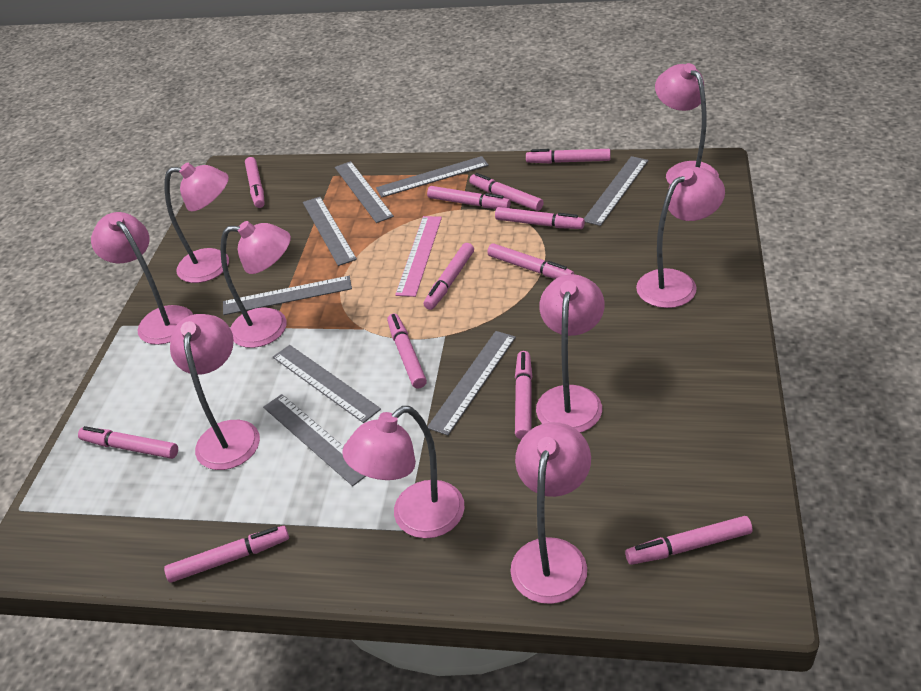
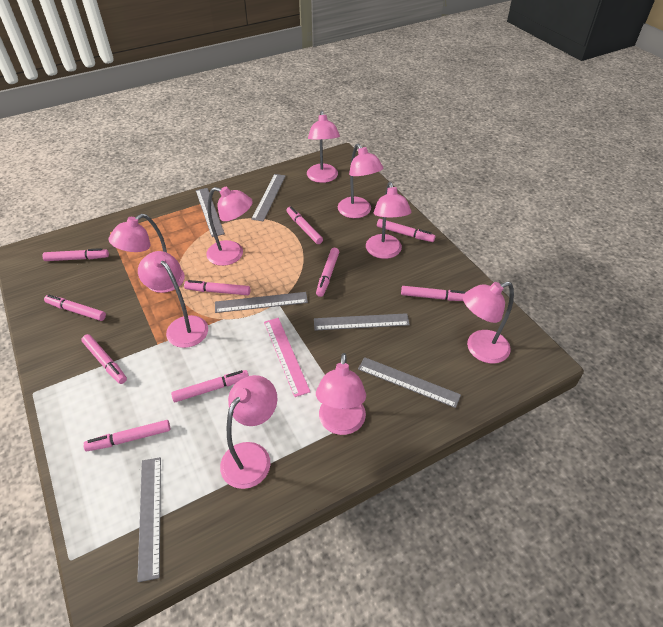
grey ruler: [223,276,352,315] [263,394,366,486] [273,345,381,423] [303,197,357,266] [335,161,394,223] [376,156,489,198] [427,331,516,436] [584,156,649,226] = 8 -> [137,457,161,582] [196,188,225,237] [215,292,308,313] [251,174,286,221] [314,313,410,331] [358,357,461,408] = 6
pink marker: [78,426,178,459] [164,526,289,583] [245,157,265,208] [387,314,427,389] [423,243,474,310] [427,186,511,209] [469,173,544,211] [487,244,574,279] [495,207,585,229] [515,351,532,440] [526,149,610,163] [625,516,753,565] = 12 -> [42,248,109,261] [44,294,106,321] [81,334,127,384] [83,420,170,451] [171,370,249,402] [184,280,250,295] [286,206,323,244] [316,248,339,297] [377,219,435,242] [401,286,465,301] = 10

